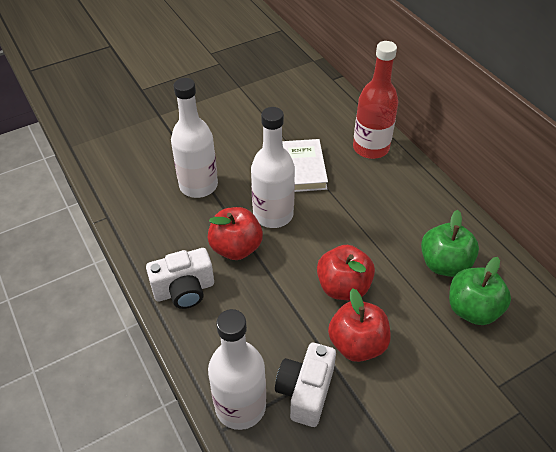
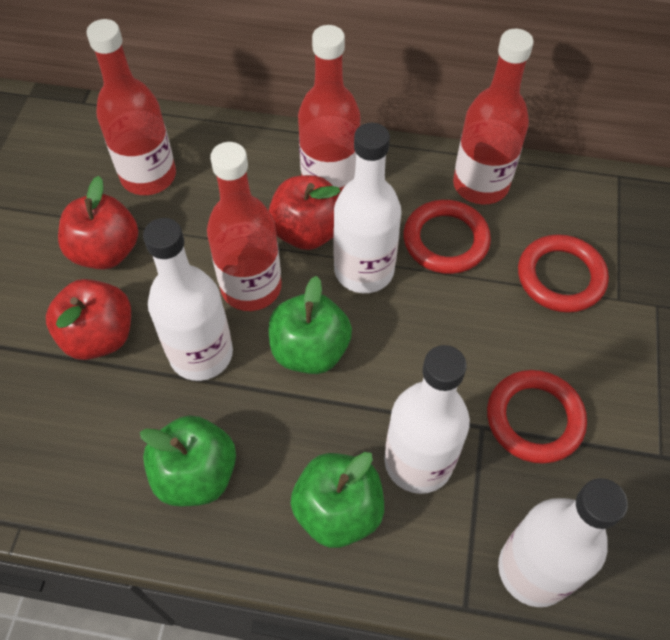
green apple: [421,210,479,277] [449,257,511,325] = 2 -> [140,415,236,507] [269,276,352,374] [290,452,384,548] = 3
red bottle: [353,41,398,159] = 1 -> [86,19,176,195] [207,142,282,311] [298,25,361,195] [453,29,534,205] = 4
red ring: none = 0 -> [403,200,491,274] [487,370,587,464] [518,234,609,313] = 3
white book: [282,139,328,192] = 1 -> none = 0
white bottle: [171,78,218,198] [208,309,266,430] [251,107,295,228] = 3 -> [143,218,233,381] [333,123,402,293] [384,345,470,494] [498,478,628,607] = 4
white camera: [146,248,214,309] [275,343,336,427] = 2 -> none = 0

